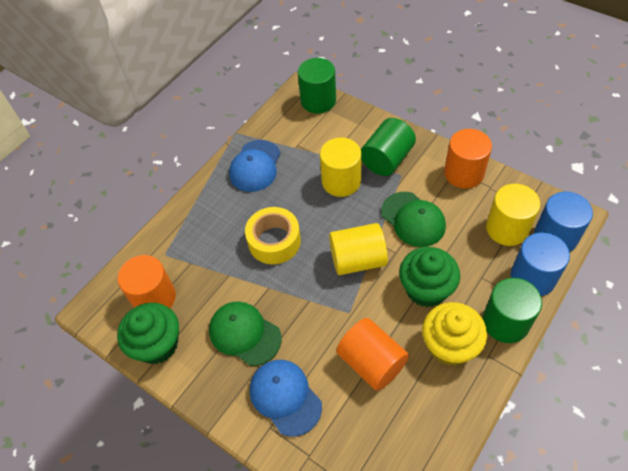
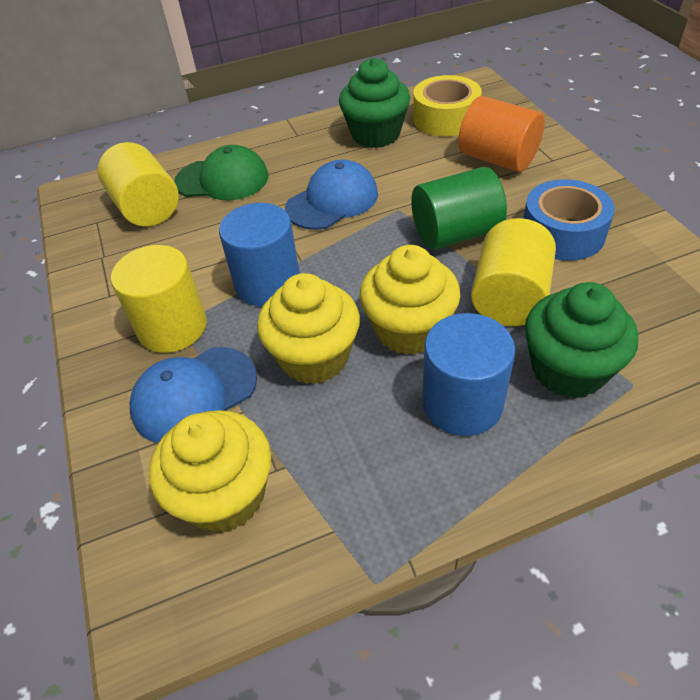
blue tape: none = 0 -> [523,179,615,261] = 1
green cap: [209,301,282,366] [381,192,446,247] = 2 -> [174,145,268,200] = 1
green cylinder: [298,58,336,114] [361,118,416,176] [483,278,542,343] = 3 -> [411,167,507,250] = 1
orange cylinder: [118,255,176,308] [337,318,409,391] [444,129,492,189] = 3 -> [458,96,545,172] = 1
yellow cupcake: [422,302,487,366] = 1 -> [149,410,271,533] [257,273,360,384] [360,245,460,355] = 3

